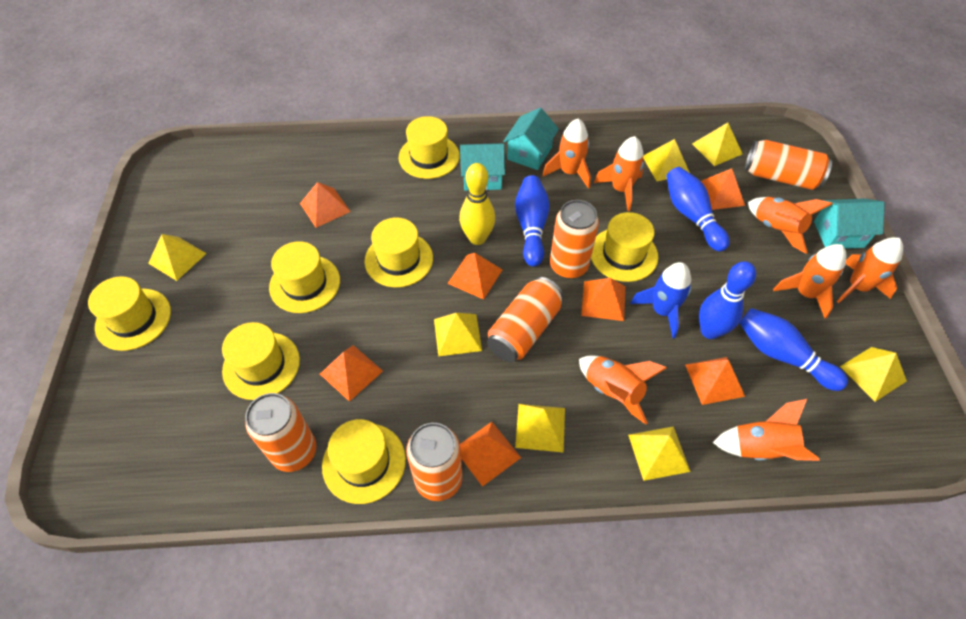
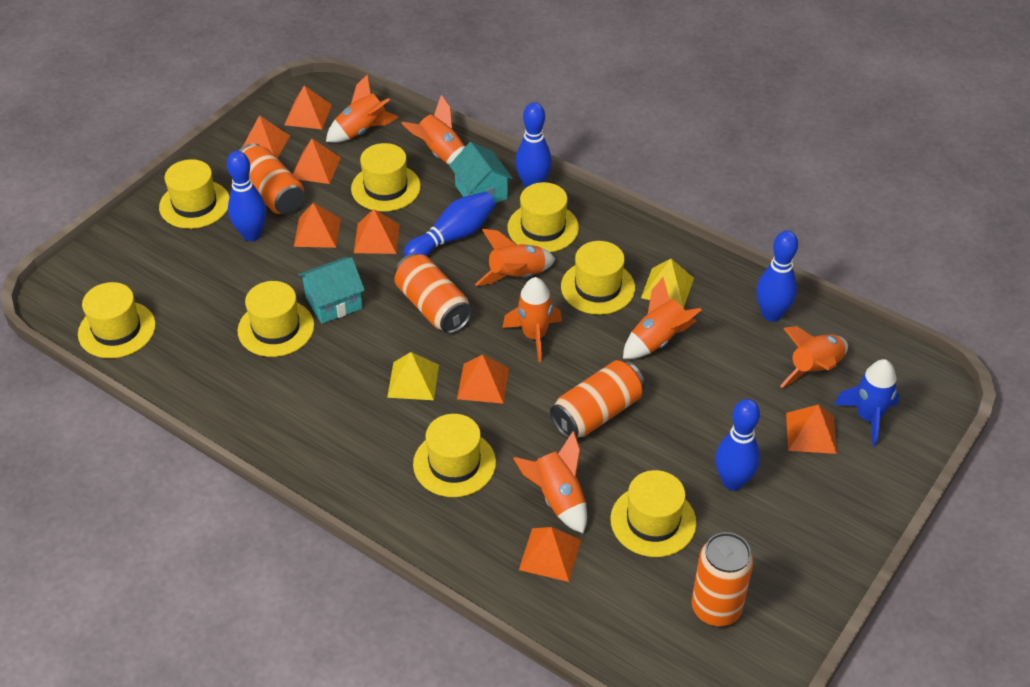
blue bowling pin: [515,175,550,267] [666,167,730,252] [699,261,756,339] [739,308,848,391] = 4 -> [227,151,267,241] [404,192,495,256] [515,102,552,188] [715,399,760,490] [756,231,798,322] = 5
orange can: [245,393,317,472] [406,423,463,501] [487,277,564,362] [550,200,599,279] [745,140,832,190] = 5 -> [239,143,304,215] [394,254,472,334] [550,360,645,439] [692,532,753,626] = 4
orange pyramid: [300,182,351,228] [320,345,383,402] [447,253,502,300] [460,422,521,487] [581,278,625,321] [685,357,745,405] [701,168,745,210] = 7 -> [243,115,290,158] [284,86,332,129] [293,139,341,184] [294,203,341,248] [354,209,400,254] [457,354,509,404] [519,527,581,582] [786,404,837,454] = 8
turquoise house: [460,143,505,191] [503,108,559,170] [814,198,885,249] = 3 -> [298,257,365,324] [449,142,513,203] = 2
yellow bowling pin: [459,163,495,245] = 1 -> none = 0
yellow hat: [88,276,171,351] [222,322,300,400] [269,241,340,313] [322,419,406,504] [365,217,433,288] [399,116,460,179] [591,212,658,282] = 7 -> [78,282,156,358] [159,159,230,229] [238,281,314,357] [351,143,421,211] [413,414,496,497] [508,182,579,252] [561,241,635,315] [610,470,696,557] = 8
yellow pyramid: [148,234,207,281] [434,313,482,356] [515,404,565,453] [628,426,691,481] [643,139,690,181] [692,123,742,166] [840,347,907,402] = 7 -> [387,352,439,400] [641,259,694,308] = 2

